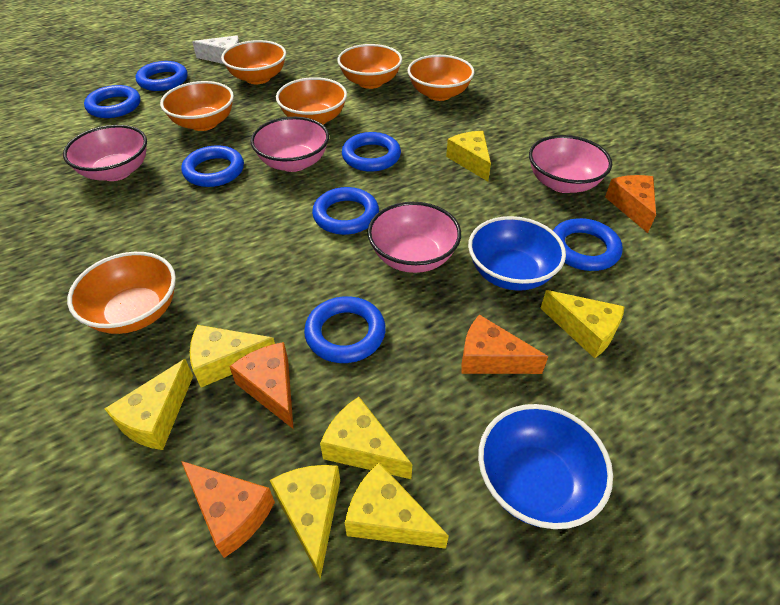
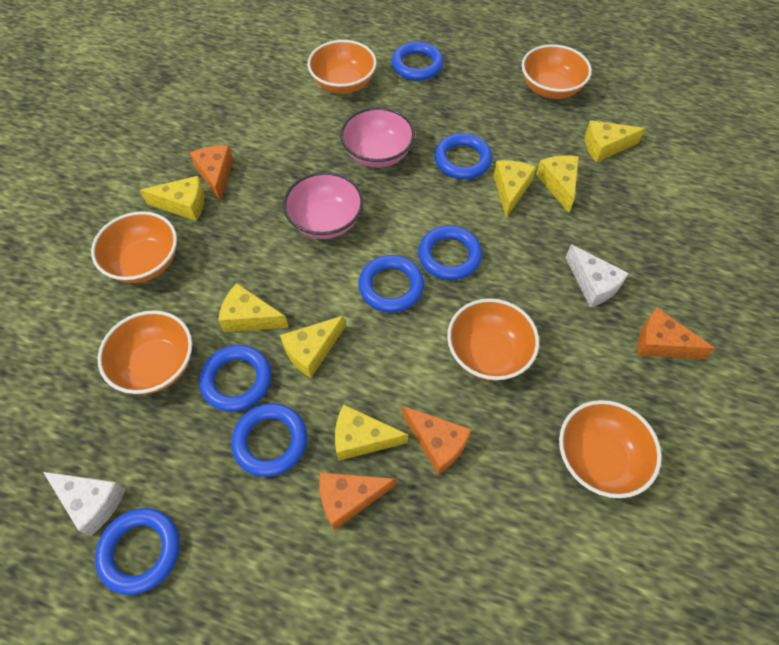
blue bowl: [468,216,566,291] [478,404,613,529] = 2 -> none = 0
pink bowl: [63,125,147,181] [250,117,329,172] [367,202,461,273] [529,135,612,193] = 4 -> [283,172,364,239] [340,107,415,168] = 2
white cheese: [192,35,239,64] = 1 -> [43,472,126,536] [565,244,629,307] = 2

